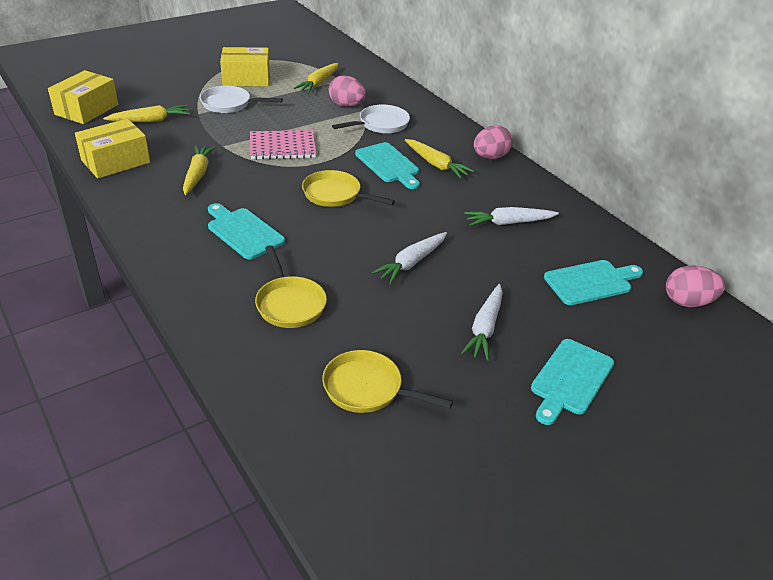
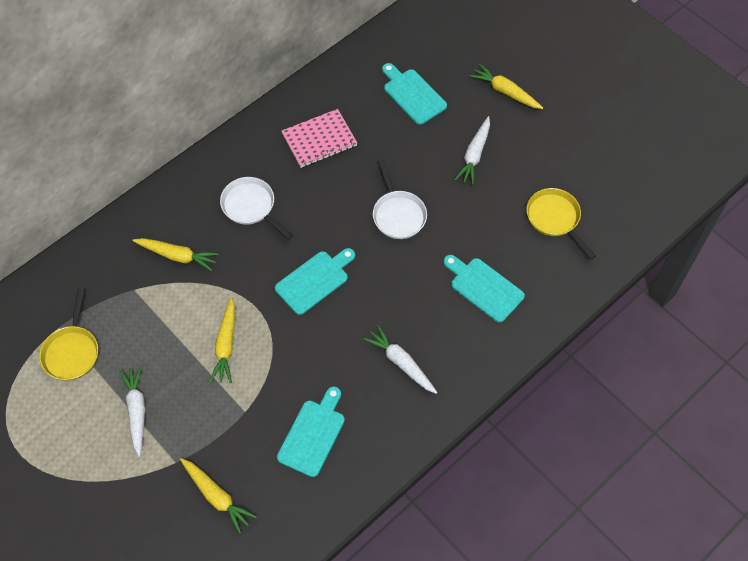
pink egg: [329,75,366,107] [474,125,513,159] [666,265,725,307] = 3 -> none = 0
yellow box: [48,70,118,124] [75,119,150,178] [220,47,270,87] = 3 -> none = 0
yellow pan: [255,245,327,328] [302,170,395,207] [322,350,453,413] = 3 -> [39,289,98,381] [526,188,596,260] = 2

